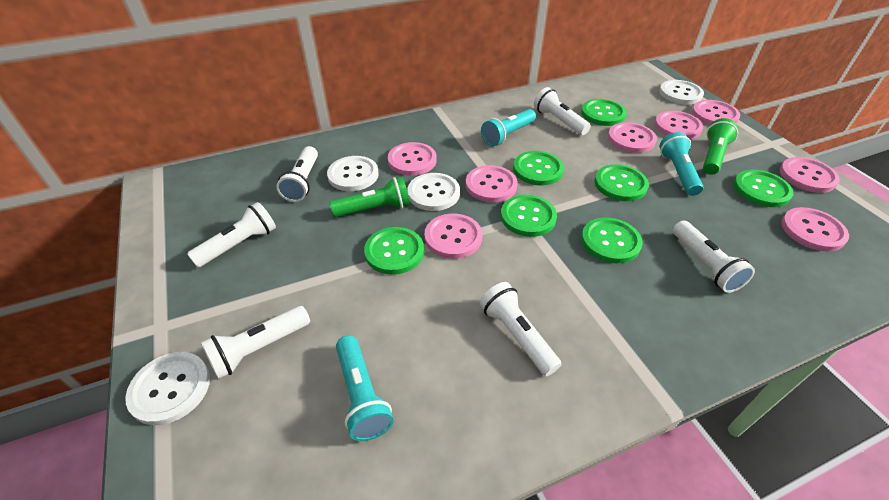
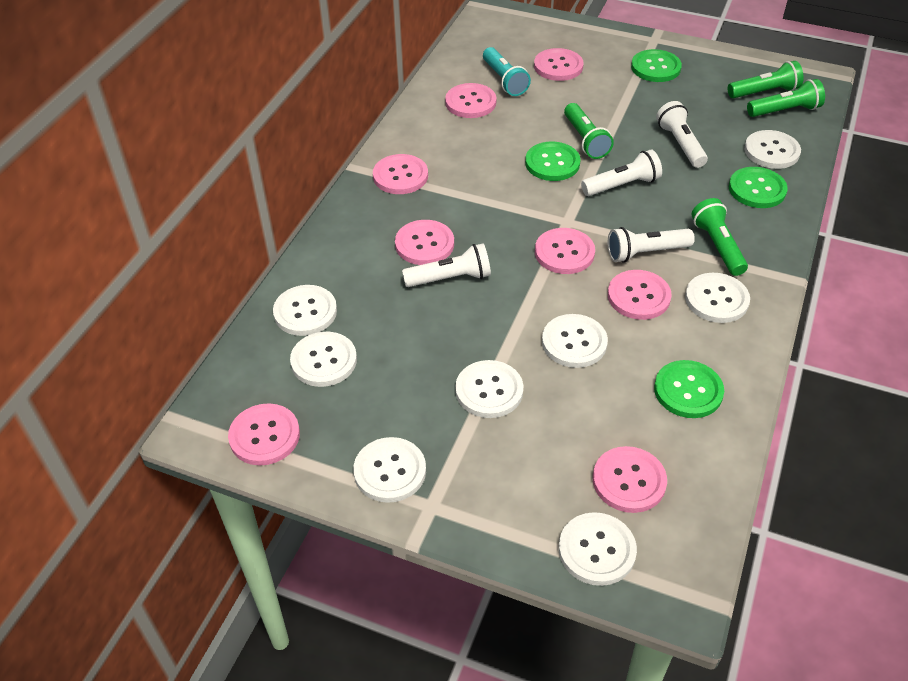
green button: [364,227,424,275] [501,195,557,237] [513,151,564,186] [581,99,627,126] [581,217,643,263] [594,164,649,201] [734,170,794,207] = 7 -> [525,142,581,181] [631,49,682,82] [654,360,724,418] [729,167,788,208] = 4
green flashlight: [330,176,410,217] [703,118,738,175] = 2 -> [564,103,614,159] [691,198,748,276] [728,61,804,98] [747,79,825,117] = 4
turquoise flashlight: [336,335,393,441] [481,109,536,146] [660,132,703,196] = 3 -> [483,47,531,96] = 1
white button: [125,352,210,425] [327,156,379,191] [407,173,460,211] [659,80,704,104] = 4 -> [273,285,337,336] [290,332,357,387] [353,437,426,503] [455,360,523,418] [542,314,608,368] [559,512,637,586] [685,273,750,323] [744,130,801,169] = 8
white flashlight: [187,202,276,268] [201,306,310,379] [277,146,318,202] [480,282,562,376] [534,87,591,135] [673,220,755,293] = 6 -> [402,243,491,287] [581,150,662,196] [608,227,695,263] [656,101,708,168] = 4

